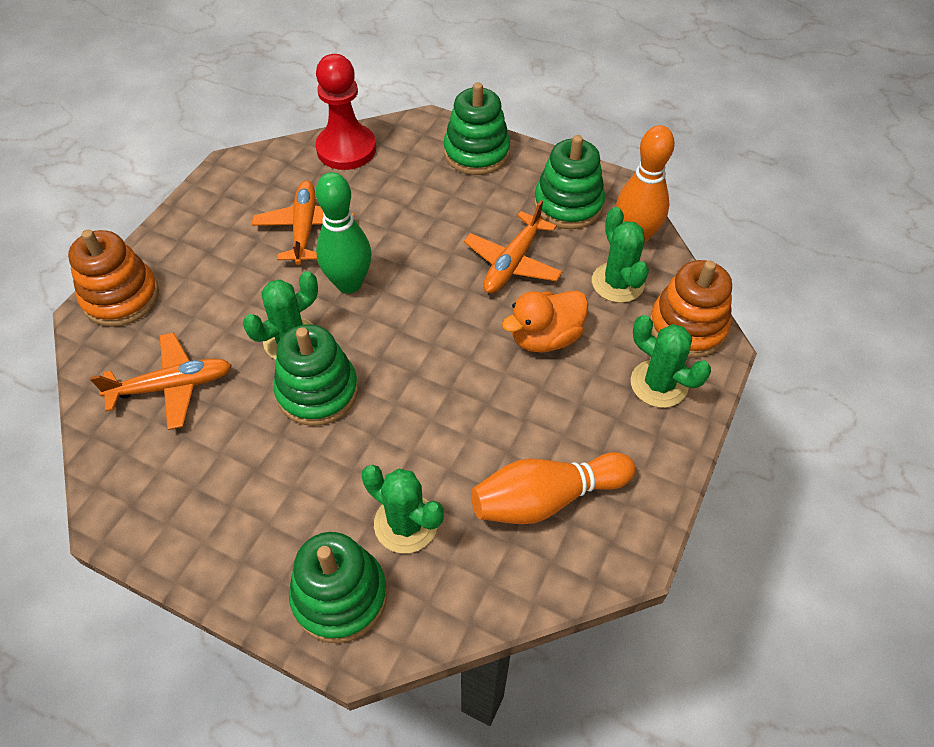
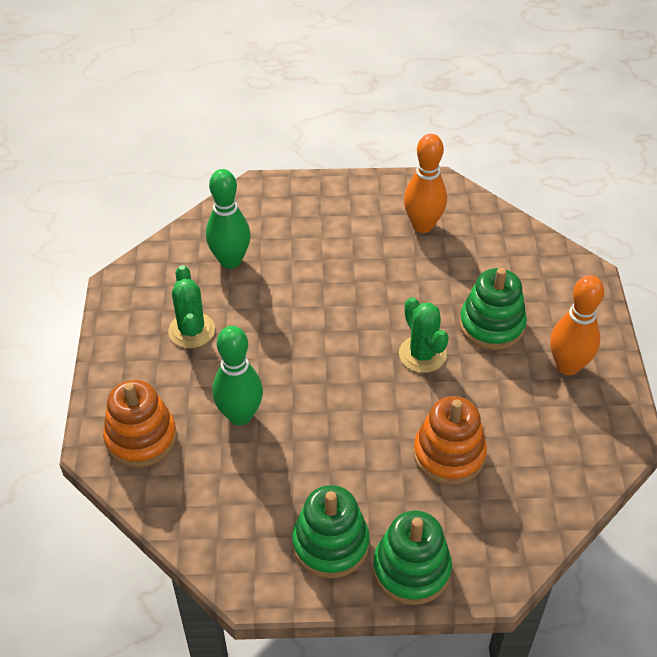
green bowling pin: [316,172,372,293] = 1 -> [206,169,251,269] [212,326,263,426] = 2
green cactus: [243,271,318,360] [362,465,444,553] [592,207,649,303] [631,315,711,408] = 4 -> [168,265,215,348] [399,297,449,373] = 2
green stacking toy: [273,324,358,426] [289,532,387,643] [444,82,510,175] [534,135,605,229] = 4 -> [292,485,370,578] [373,510,452,605] [459,268,527,350] = 3
orange duck: [502,290,588,352] = 1 -> none = 0
orange plane: [90,333,232,430] [252,180,354,265] [464,200,562,293] = 3 -> none = 0
red pawn: [315,54,376,170] = 1 -> none = 0

